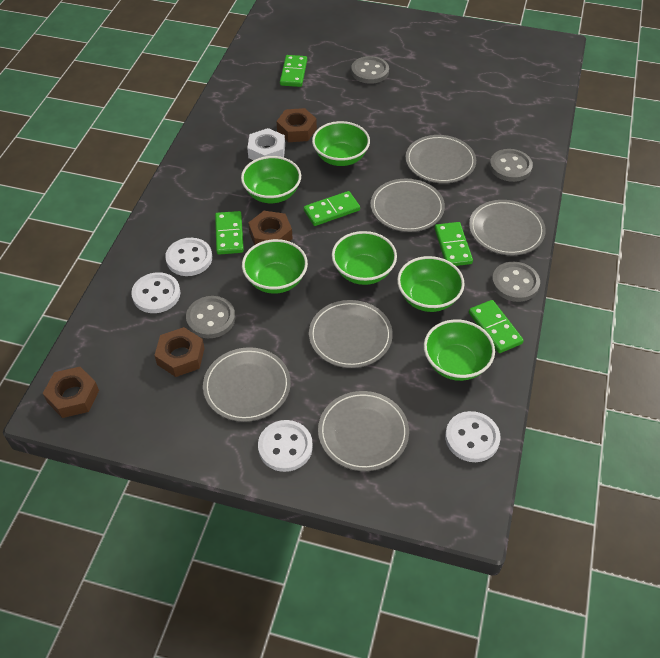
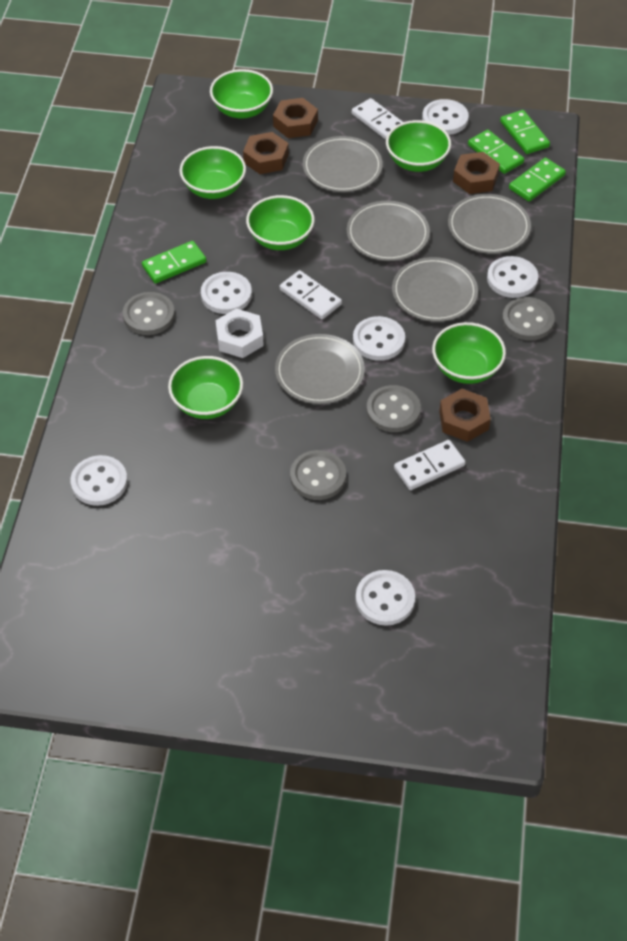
green domino: [215,211,244,255] [280,55,307,87] [304,191,360,226] [435,222,473,266] [469,300,524,353] = 5 -> [142,241,206,284] [468,130,524,174] [500,110,550,154] [509,158,566,201] = 4
grey plate: [203,347,291,422] [309,300,393,368] [318,391,409,471] [370,179,445,232] [405,135,476,183] [469,200,546,255] = 6 -> [275,334,365,404] [303,136,383,192] [347,201,430,261] [392,257,478,322] [448,194,531,254] = 5
white button: [131,272,180,313] [165,238,212,276] [258,420,313,472] [445,411,501,462] = 4 -> [71,455,128,506] [201,272,252,314] [353,316,405,361] [356,570,415,626] [422,99,469,135] [487,256,538,298] = 6
white domino: none = 0 -> [280,270,342,319] [352,98,403,140] [394,440,466,490] = 3

